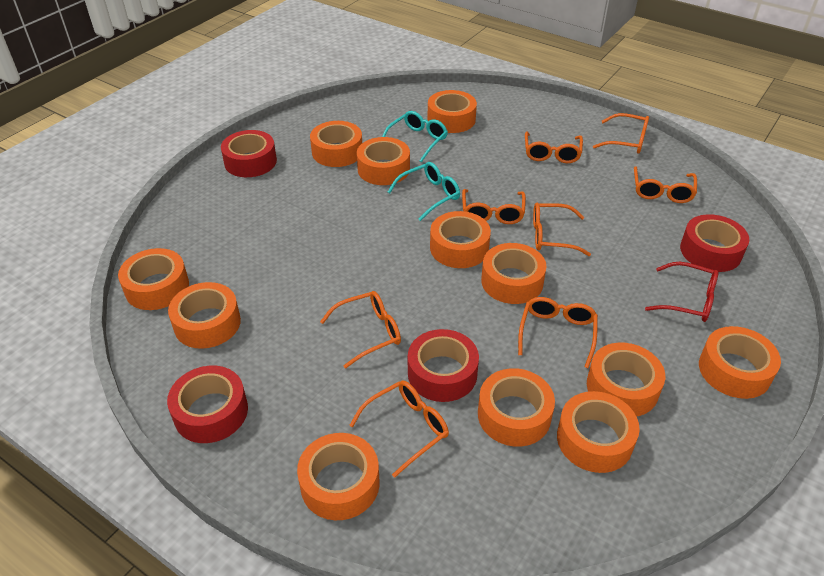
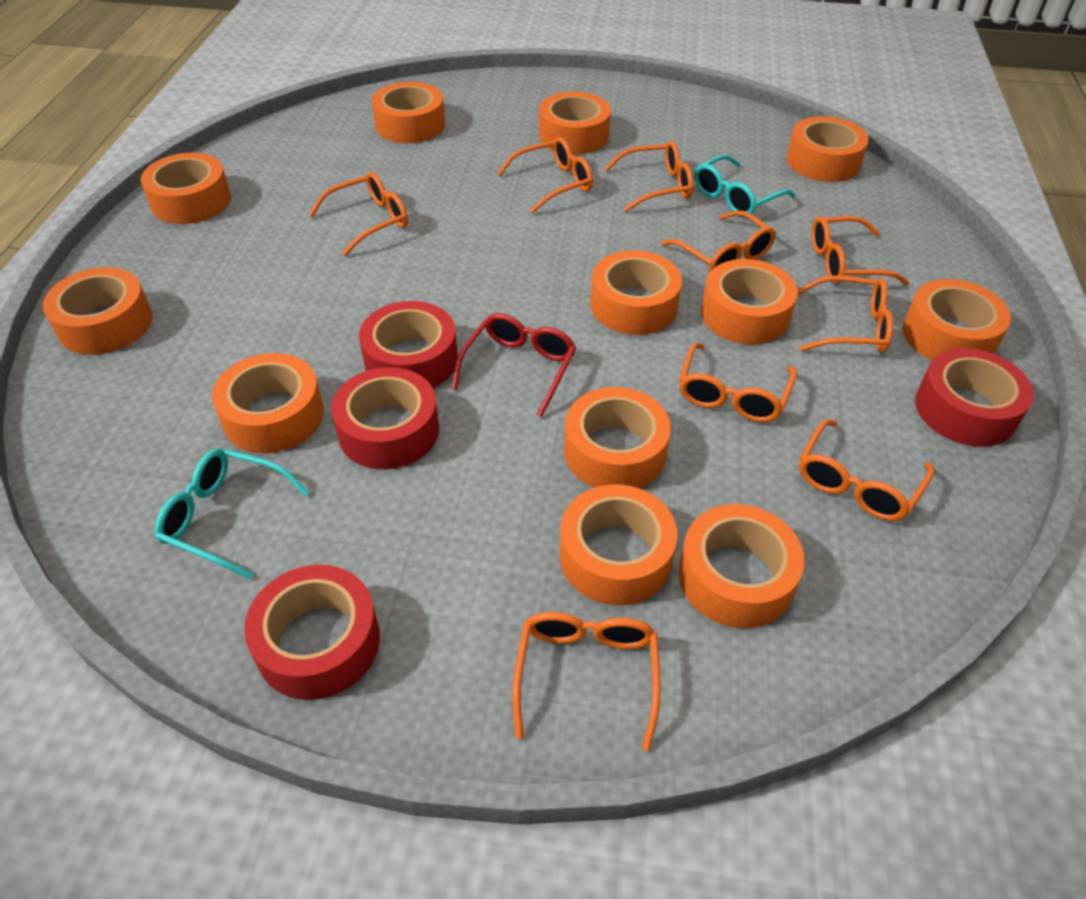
orange glasses: [320,291,401,369] [349,380,449,478] [462,189,526,224] [518,297,598,368] [525,132,583,163] [533,203,591,256] [593,113,649,153] [634,166,697,203] = 8 -> [309,172,408,256] [497,137,593,214] [512,612,660,751] [604,141,694,212] [661,210,776,271] [679,343,797,422] [798,275,893,353] [799,419,935,521] [811,216,910,285] = 9

